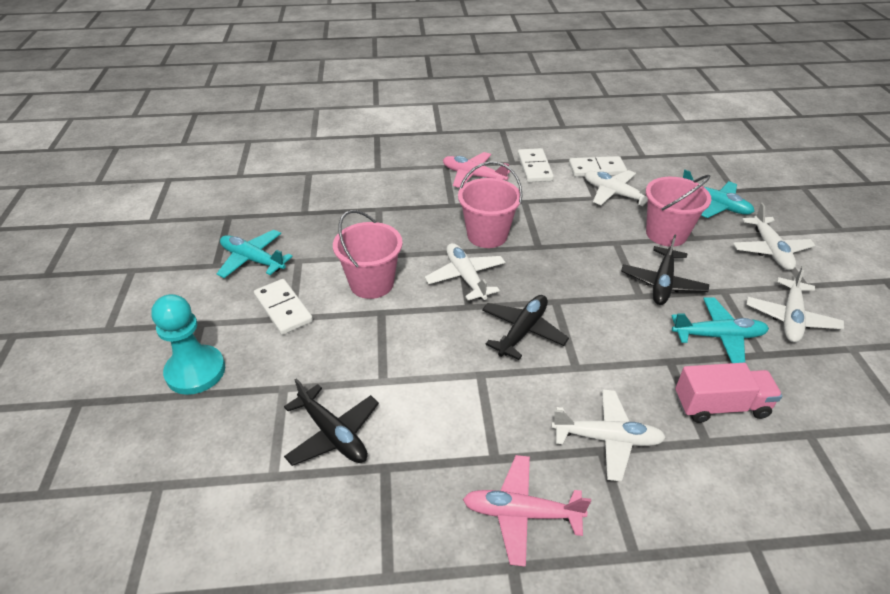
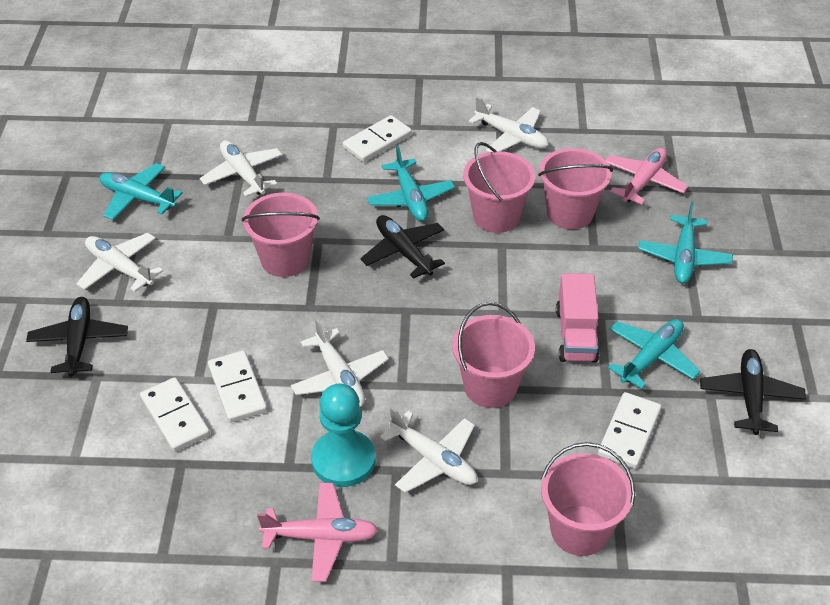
pink bucket: [333,210,403,299] [458,161,522,248] [646,175,711,247] = 3 -> [242,193,320,277] [452,302,535,408] [463,142,535,233] [538,148,613,229] [541,442,635,556] = 5
turquoise plane: [216,230,293,278] [671,297,769,363] [683,170,755,218] = 3 -> [100,163,183,220] [367,146,455,221] [608,319,701,389] [638,201,733,284] = 4
white domino: [254,279,313,335] [518,148,554,182] [569,156,627,177] = 3 -> [140,377,210,452] [208,350,267,423] [343,115,412,162] [598,392,662,469] = 4

